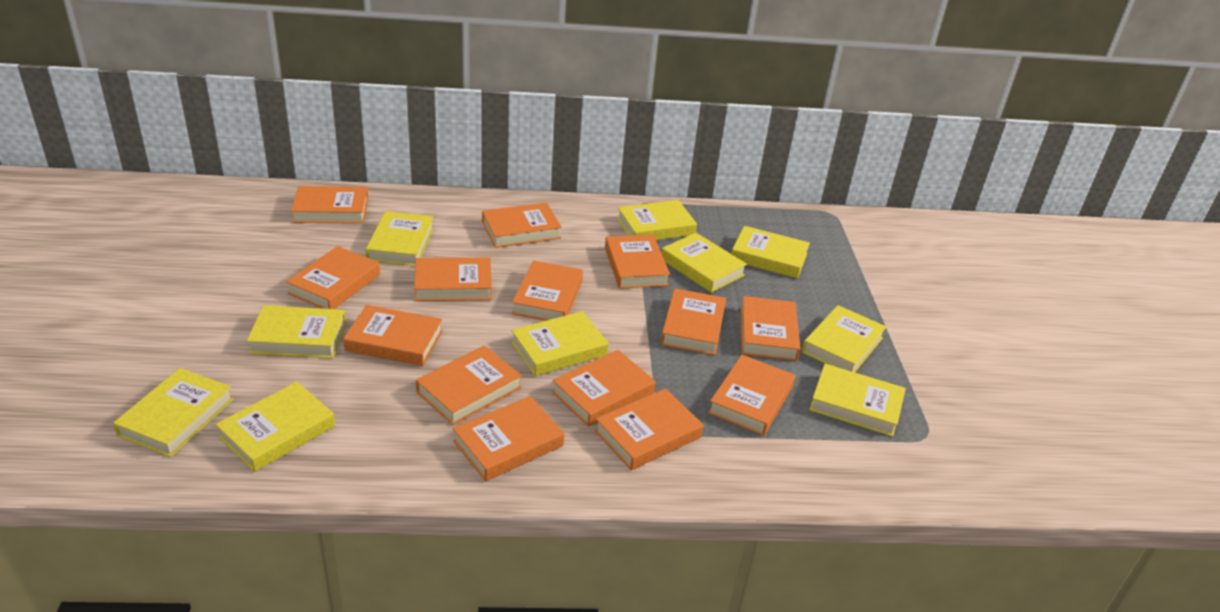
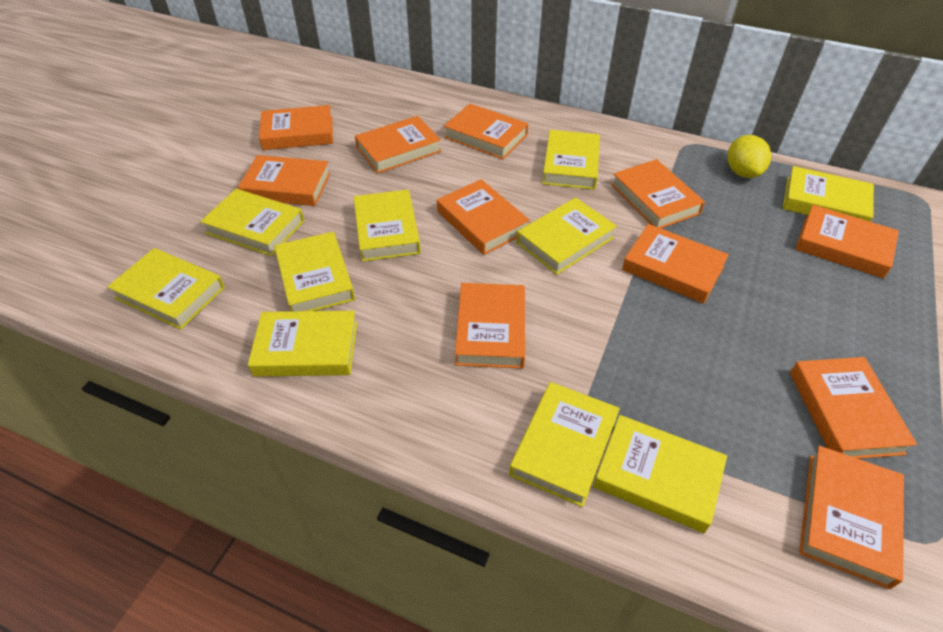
orange book: [286,246,380,309] [291,186,368,224] [343,305,443,366] [414,258,492,301] [416,346,522,425] [453,396,564,481] [482,203,562,248] [512,260,583,321] [552,350,656,427] [595,389,703,470] [605,235,670,289] [661,288,726,355] [708,355,795,436] [741,296,800,361] = 14 -> [238,155,331,206] [259,105,333,150] [355,116,441,174] [437,179,530,255] [444,104,528,160] [455,283,525,369] [611,159,705,228] [622,224,729,304] [790,357,917,459] [795,205,899,278] [799,446,904,589] = 11
yellow lemon: none = 0 -> [727,135,771,178] = 1

